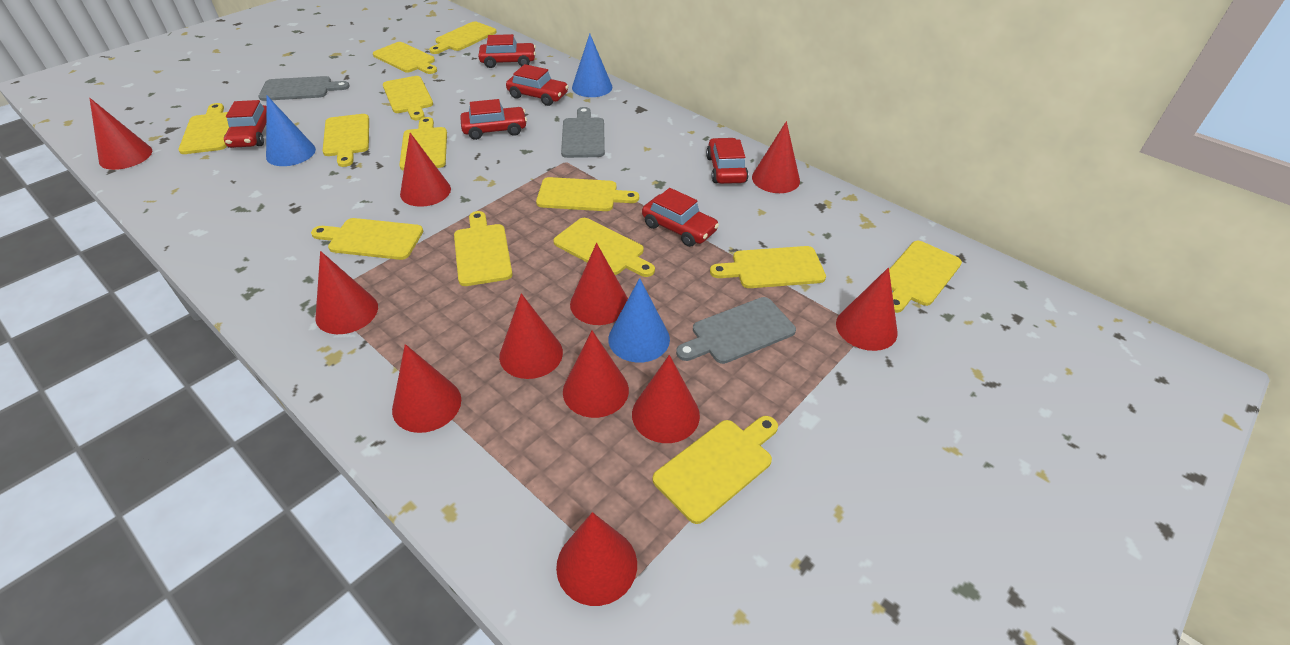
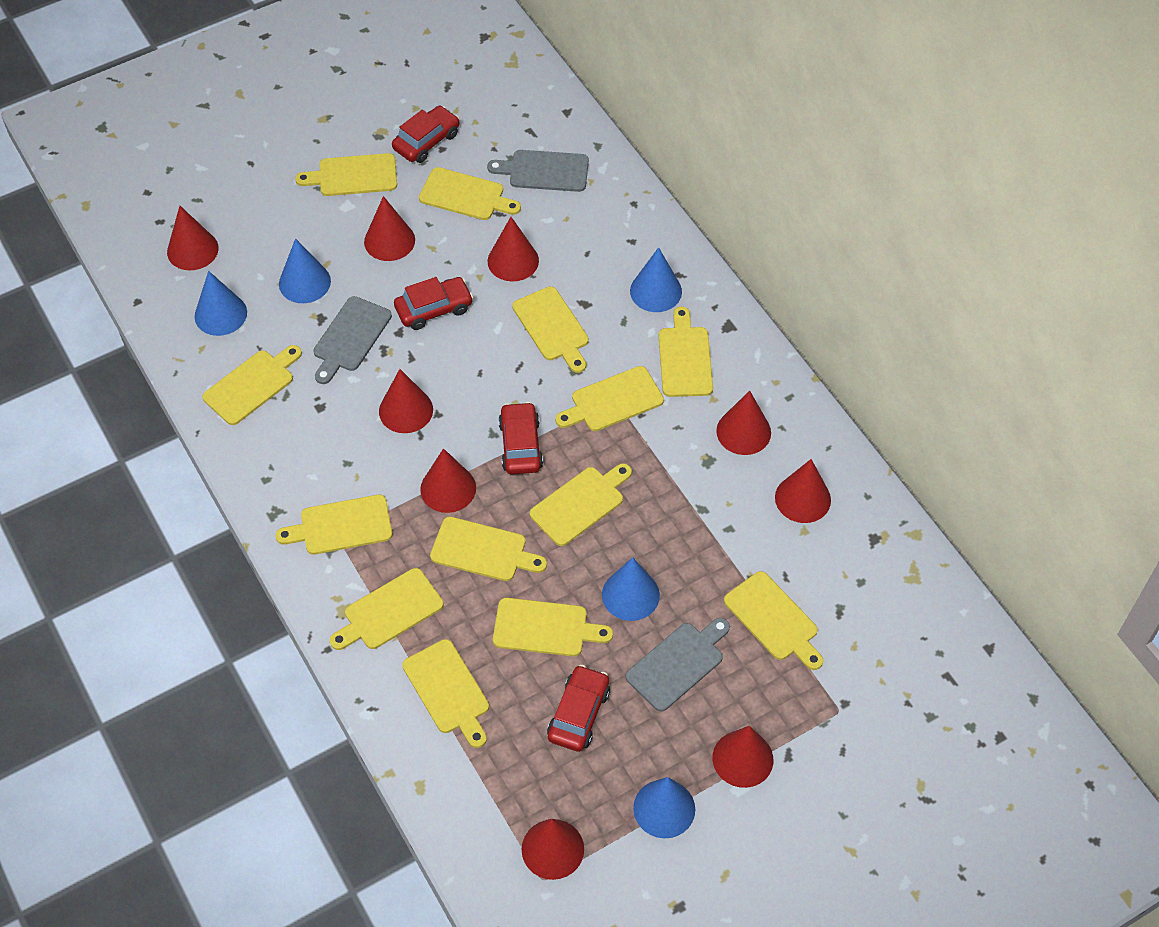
blue cone: [266,96,316,166] [572,34,612,97] [608,278,670,363] = 3 -> [194,271,247,336] [279,238,331,303] [602,557,660,621] [630,247,682,312] [633,777,695,838] = 5
red car: [224,100,267,148] [460,99,527,140] [478,34,536,68] [506,64,569,106] [642,188,719,247] [706,138,748,184] = 6 -> [392,106,460,163] [394,277,473,330] [498,402,543,474] [547,665,610,752] = 4
red cone: [90,98,152,170] [316,251,378,334] [392,344,461,433] [400,133,451,207] [499,293,563,379] [556,512,637,606] [563,331,629,418] [570,243,628,325] [632,355,700,443] [752,121,800,193] [836,267,898,351] = 11 -> [167,206,219,270] [364,196,415,261] [379,369,433,433] [420,448,476,513] [487,217,539,281] [522,819,584,880] [713,726,773,788] [716,391,771,455] [775,459,831,523] = 9

